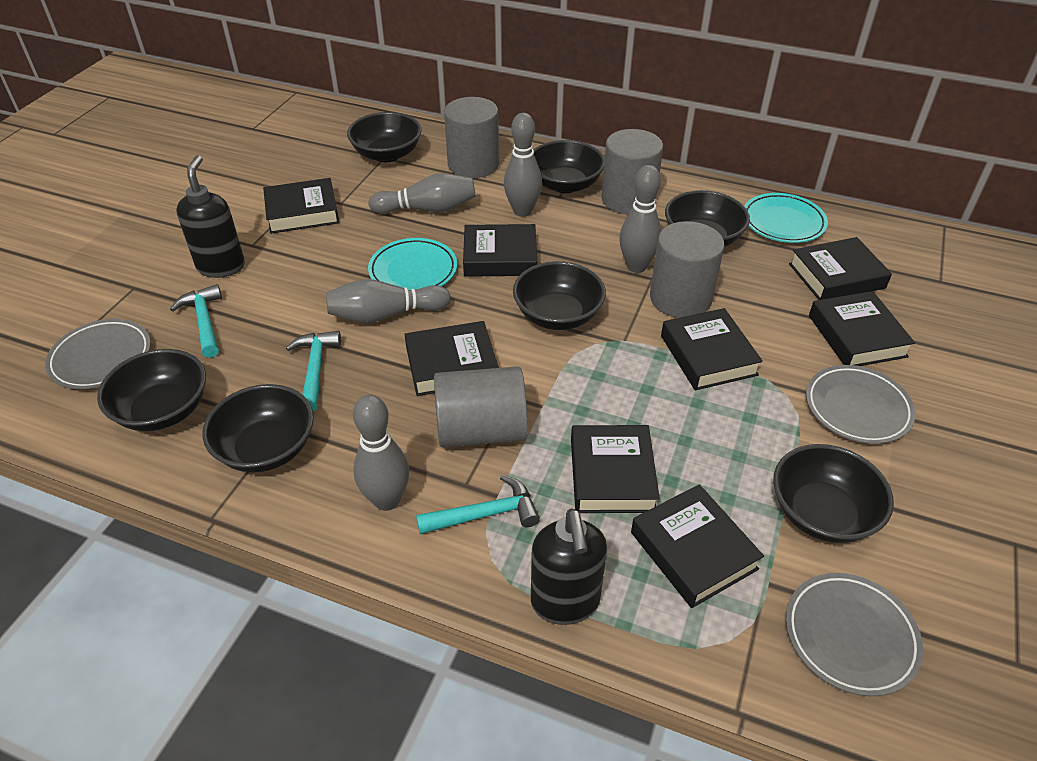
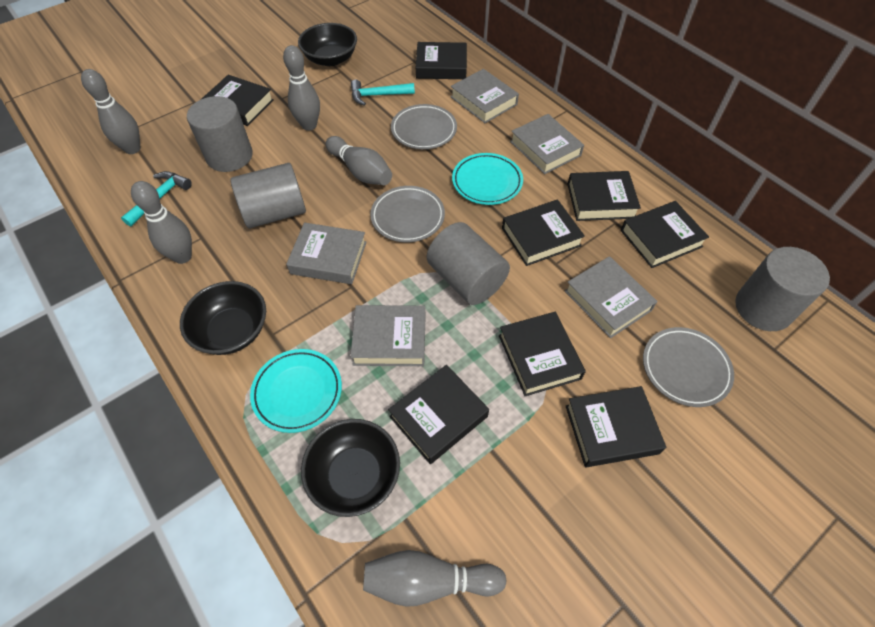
black bowl: [97,349,206,431] [202,384,314,472] [347,112,422,162] [513,261,606,330] [534,140,605,193] [665,190,750,247] [773,444,894,543] = 7 -> [180,281,266,355] [298,23,357,66] [301,419,400,517] = 3
black soap dispenser: [176,155,245,278] [531,509,607,625] = 2 -> none = 0
grey book: none = 0 -> [286,222,367,284] [350,305,426,366] [451,69,519,123] [510,114,584,174] [565,256,657,338] = 5
turquoise hammer: [170,284,222,358] [286,331,341,411] [416,475,540,534] = 3 -> [121,171,192,226] [351,80,415,106] = 2

